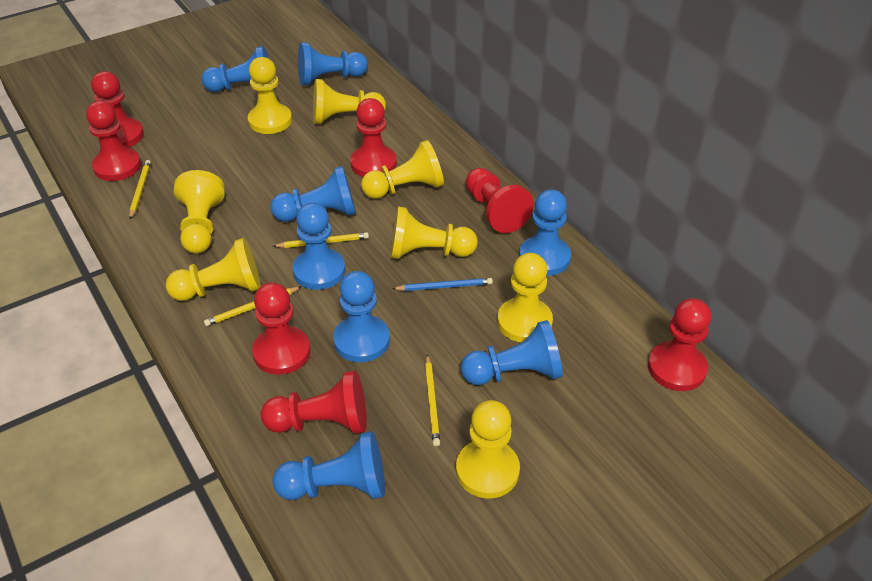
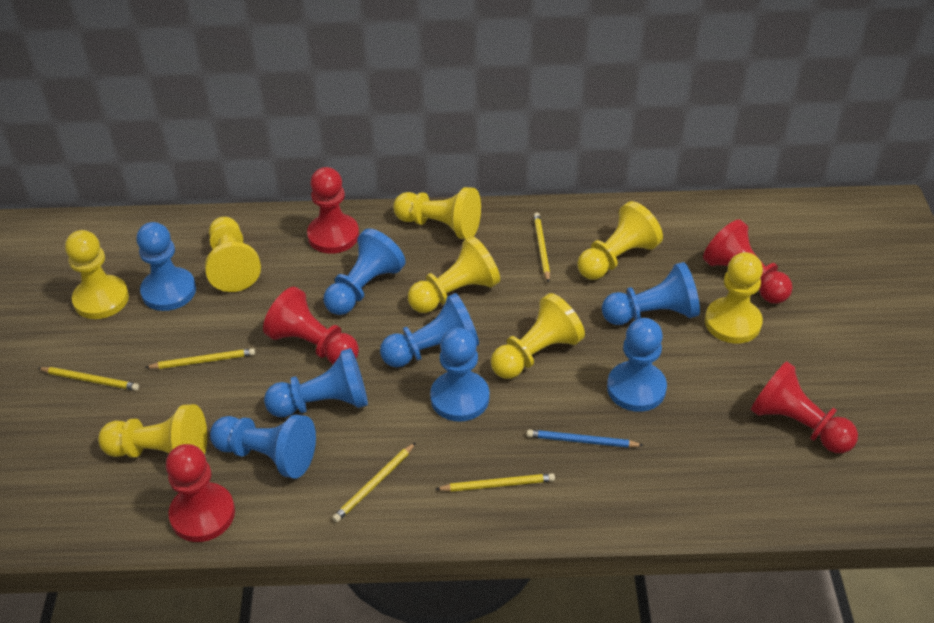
red pawn: [86,101,141,181] [91,71,144,148] [252,282,310,375] [261,371,367,434] [350,98,397,177] [466,168,534,233] [648,298,711,391] = 7 -> [166,444,235,542] [263,287,359,364] [307,167,359,254] [703,219,793,304] [751,361,858,453] = 5
yellow pencil: [129,160,151,219] [204,287,301,326] [273,232,369,248] [425,354,440,446] = 4 -> [38,367,139,391] [145,348,255,369] [332,442,416,522] [436,473,555,492] [534,213,550,283] = 5

